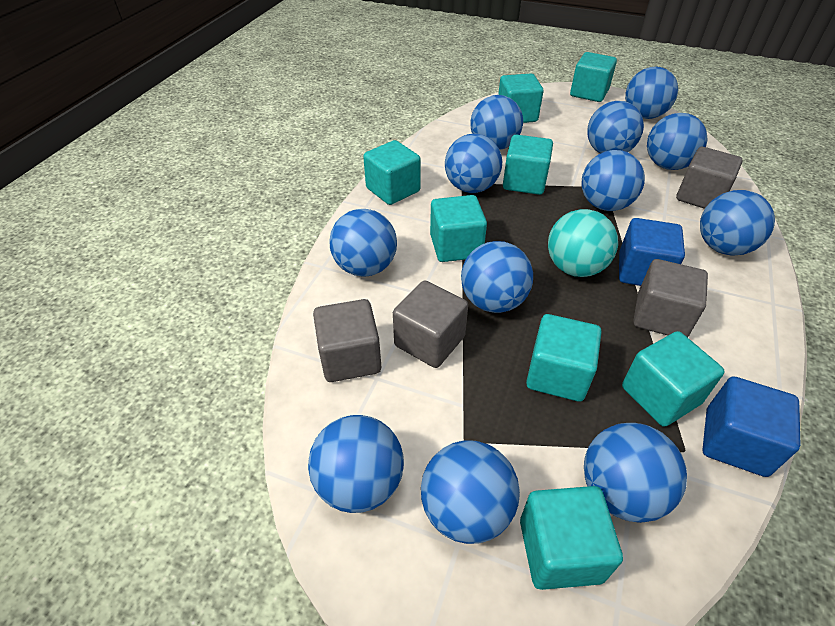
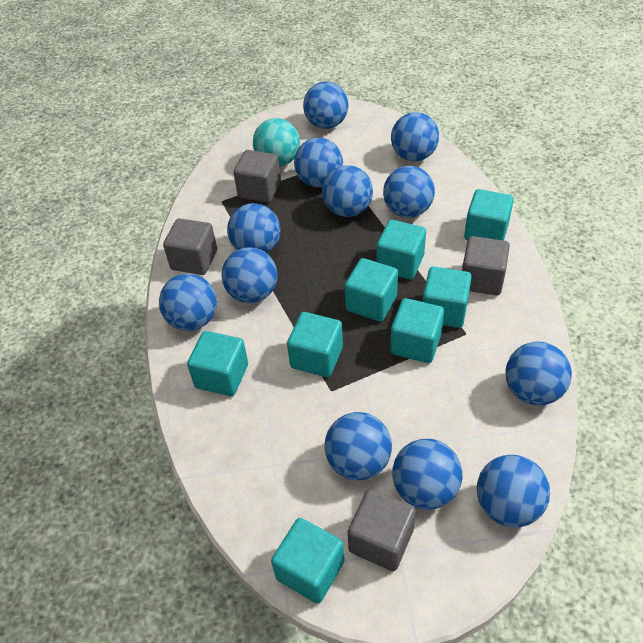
blue cube: [619,218,685,286] [702,376,801,477] = 2 -> none = 0

